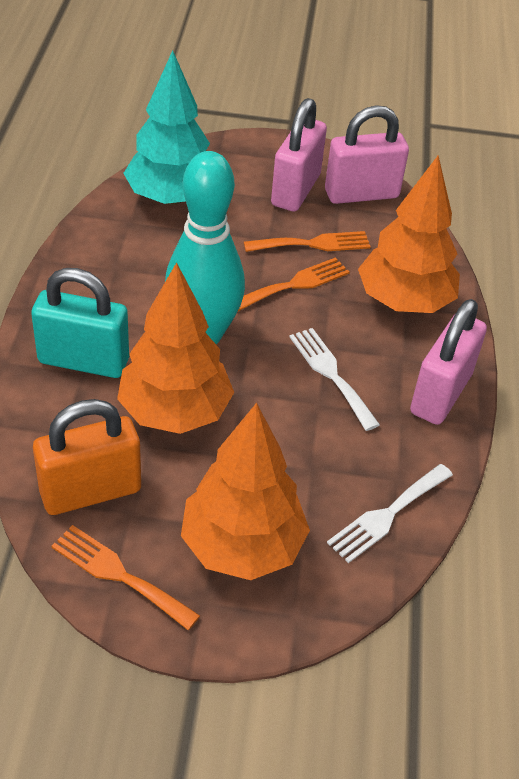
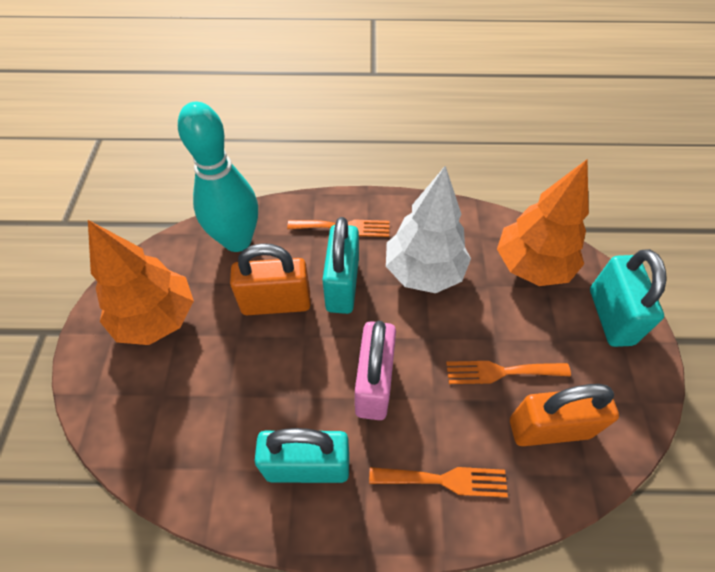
orange padlock: [33,399,141,515] = 1 -> [230,243,311,315] [510,384,619,446] = 2
orange tree: [117,262,234,434] [181,403,310,580] [358,156,460,313] = 3 -> [88,220,194,345] [497,160,589,286] = 2
pink padlock: [271,98,327,211] [325,105,409,204] [410,299,487,425] = 3 -> [355,321,396,420] = 1
turquoise padlock: [31,268,129,378] = 1 -> [254,428,349,483] [322,217,359,314] [590,249,666,347] = 3
turquoise tree: [123,50,210,205] = 1 -> none = 0
white fork: [290,328,380,431] [327,464,453,563] = 2 -> none = 0
white tree: none = 0 -> [386,166,471,293] = 1

